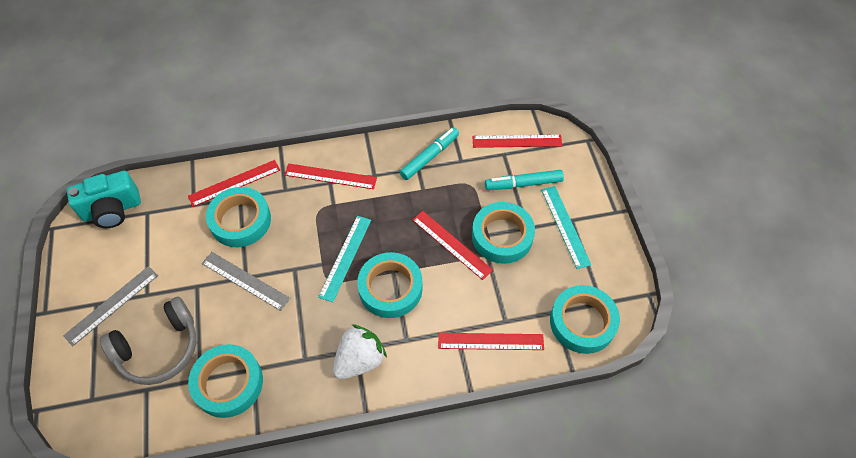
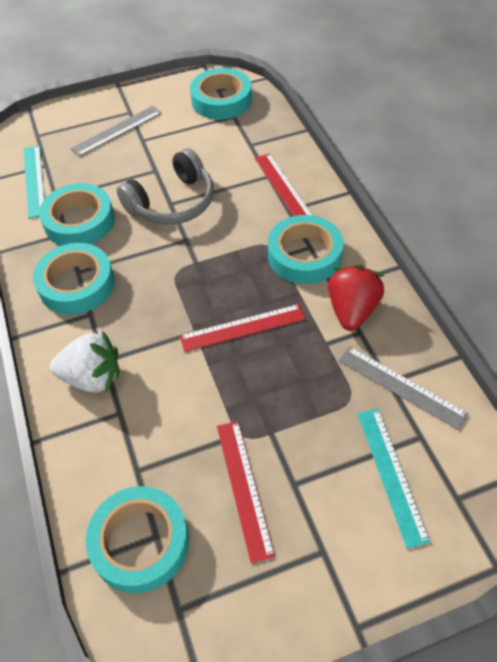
red ruler: [188,160,280,207] [285,163,377,189] [412,211,493,280] [438,333,544,350] [472,135,562,148] = 5 -> [179,304,306,352] [217,421,275,563] [255,153,312,216] = 3
red strawberry: none = 0 -> [328,264,384,331] = 1
turquoise camera: [67,171,141,228] = 1 -> none = 0
turquoise marker: [400,127,459,180] [485,170,564,190] = 2 -> none = 0

